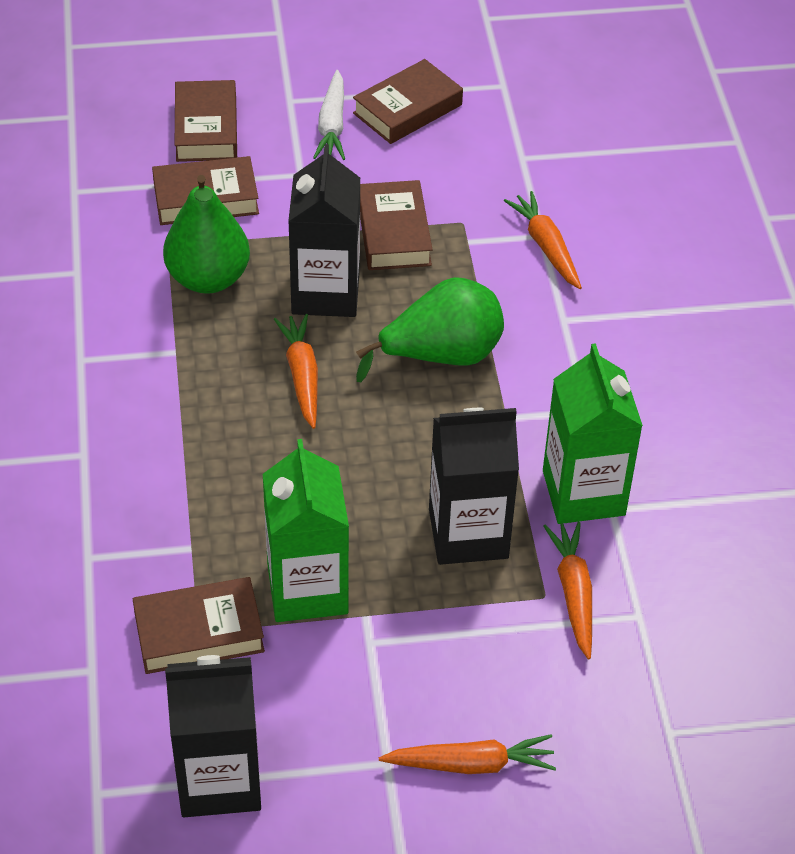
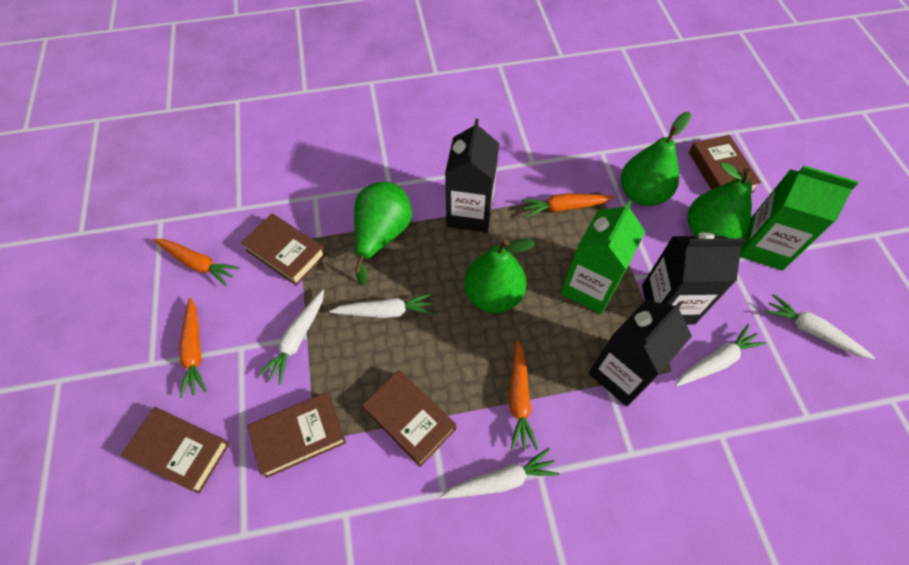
green pear: [163,175,250,294] [356,277,504,382] = 2 -> [354,182,412,286] [464,239,535,313] [621,112,691,206] [688,162,752,238] = 4
white carrot: [313,70,345,160] = 1 -> [258,289,324,385] [329,293,434,318] [440,448,559,499] [675,324,766,387] [765,294,875,359] = 5

